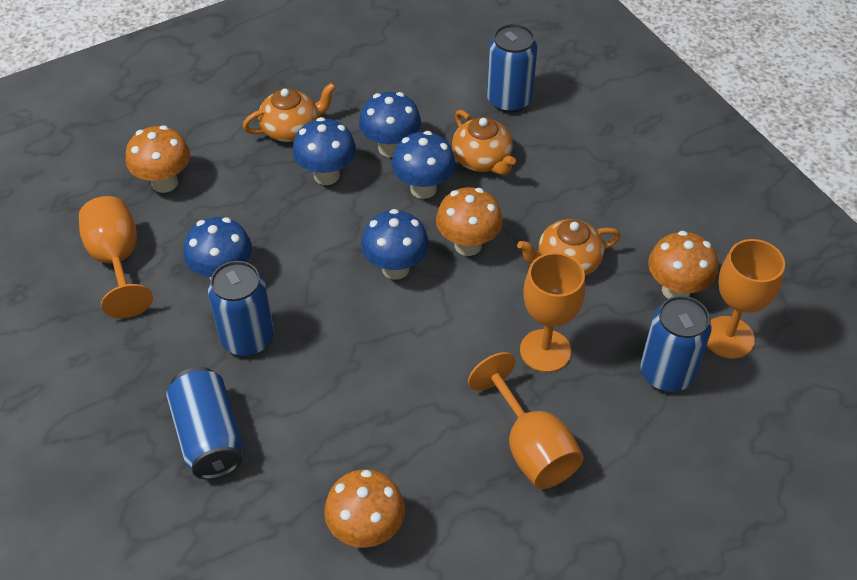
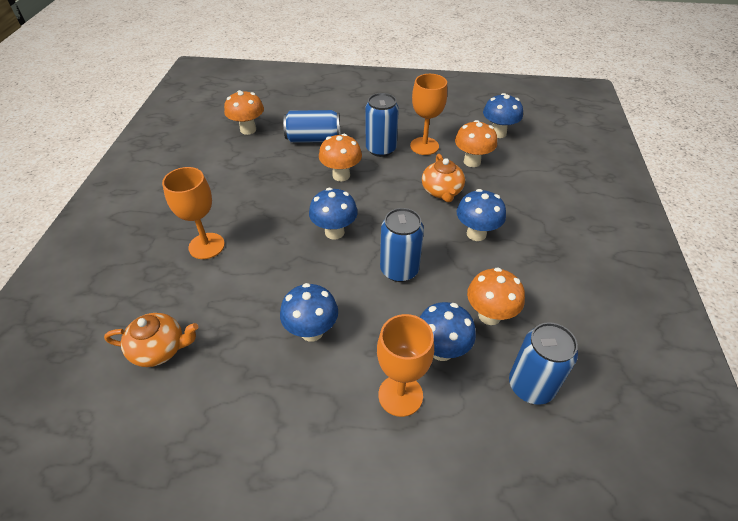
orange goblet: [79,196,153,318] [468,352,584,489] [520,252,585,372] [707,239,785,359] = 4 -> [162,167,225,259] [377,314,434,417] [410,74,447,155] = 3
orange teapot: [243,82,336,142] [452,110,516,175] [517,219,620,276] = 3 -> [104,313,198,367] [422,154,465,202] = 2

